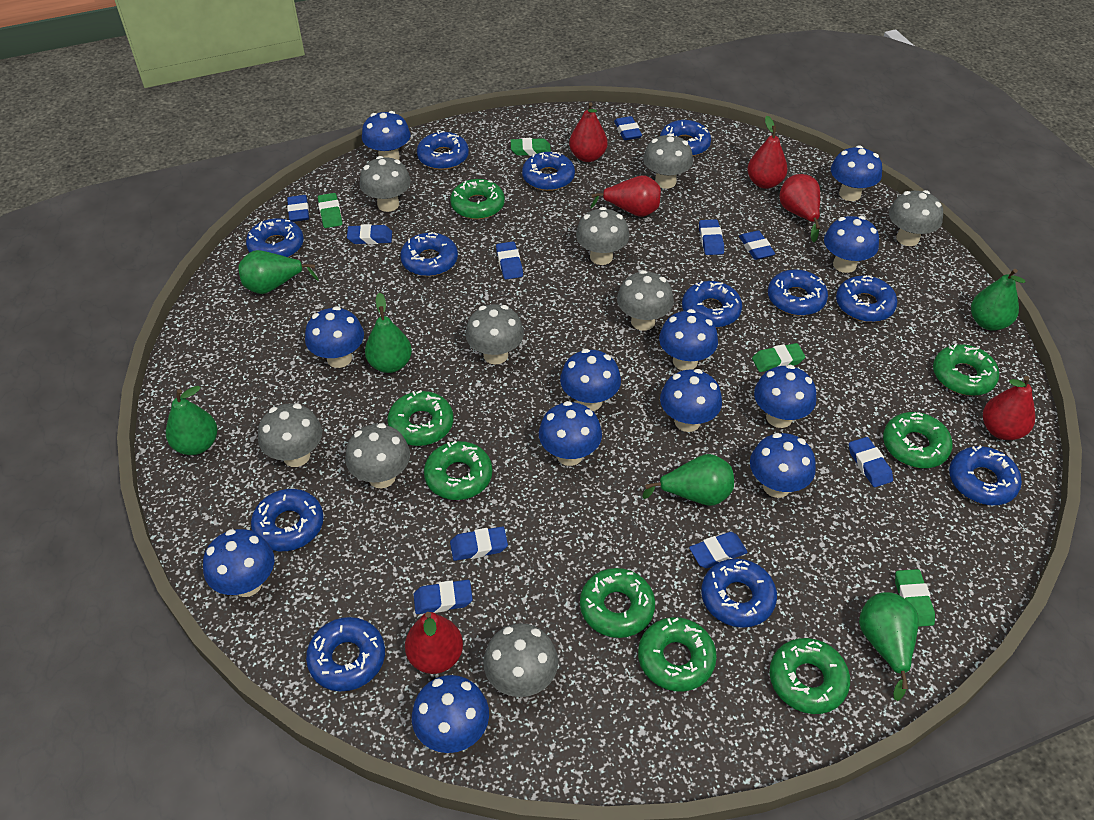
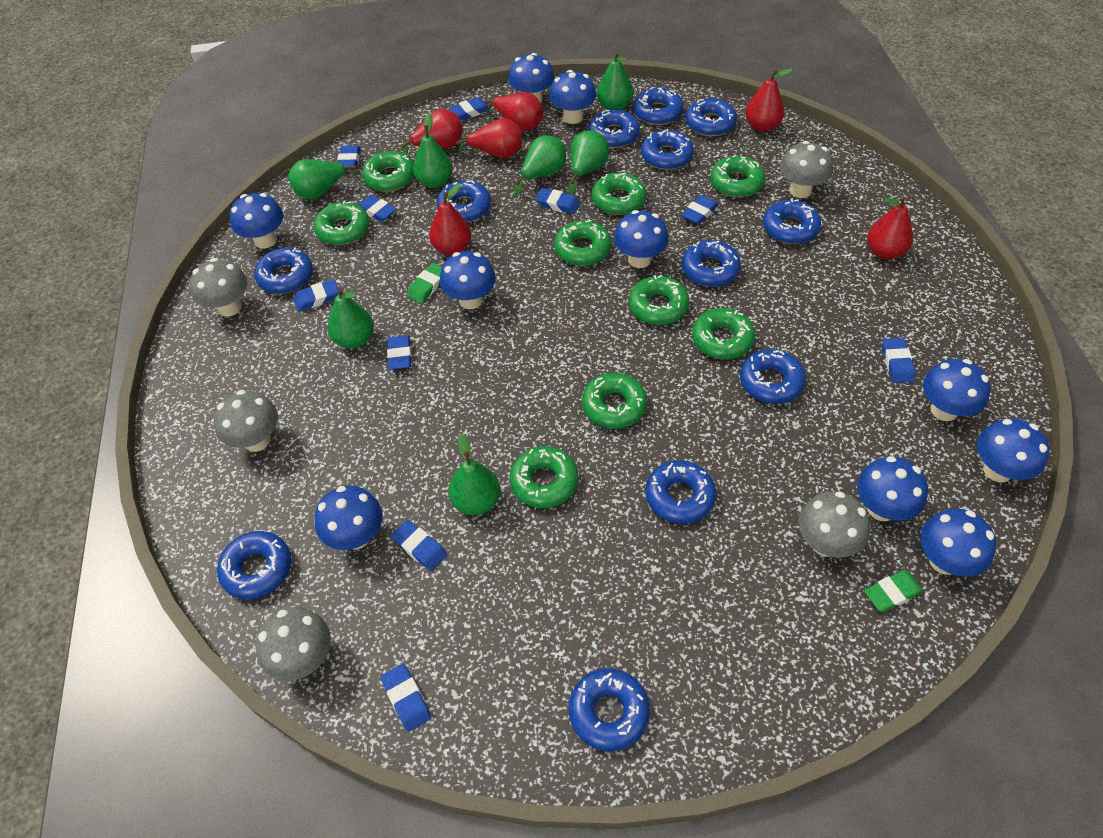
blue mushroom: [203,529,275,597] [305,306,364,368] [362,111,410,160] [412,675,489,753] [539,401,602,466] [560,349,621,411] [659,309,718,370] [660,369,722,432] [750,433,816,498] [754,365,816,428] [824,216,879,273] [831,145,882,201] = 12 -> [230,193,284,249] [314,486,383,550] [440,251,496,309] [508,53,554,103] [549,70,596,124] [614,210,668,268] [857,456,928,521] [920,508,996,577] [923,359,991,421] [977,418,1050,483] = 10
green donut: [387,390,453,446] [424,441,492,500] [450,179,505,219] [580,568,655,638] [638,617,717,692] [770,638,850,714] [883,412,953,468] [933,344,999,396] = 8 -> [314,201,369,245] [362,151,414,192] [510,446,578,508] [554,220,611,266] [582,373,647,429] [592,173,646,215] [629,275,689,325] [692,308,755,360] [710,154,765,197] = 9
green eraser: [318,193,342,228] [511,138,551,156] [752,343,805,372] [895,569,935,627] = 4 -> [407,263,442,303] [864,570,924,612] = 2
green pear: [166,386,218,455] [238,250,319,294] [365,292,412,373] [643,454,734,506] [859,592,919,701] [971,269,1026,331] = 6 -> [288,159,361,200] [328,288,374,348] [413,114,453,188] [448,434,501,515] [514,135,566,197] [568,130,609,195] [597,51,633,110] = 7
grey mushroom: [258,403,322,467] [345,423,410,488] [359,156,411,212] [465,304,524,365] [483,623,558,697] [576,207,629,265] [617,270,674,331] [643,133,693,189] [889,190,943,246] = 9 -> [190,258,248,317] [214,390,278,452] [256,607,331,681] [780,141,833,198] [798,491,870,558] = 5

